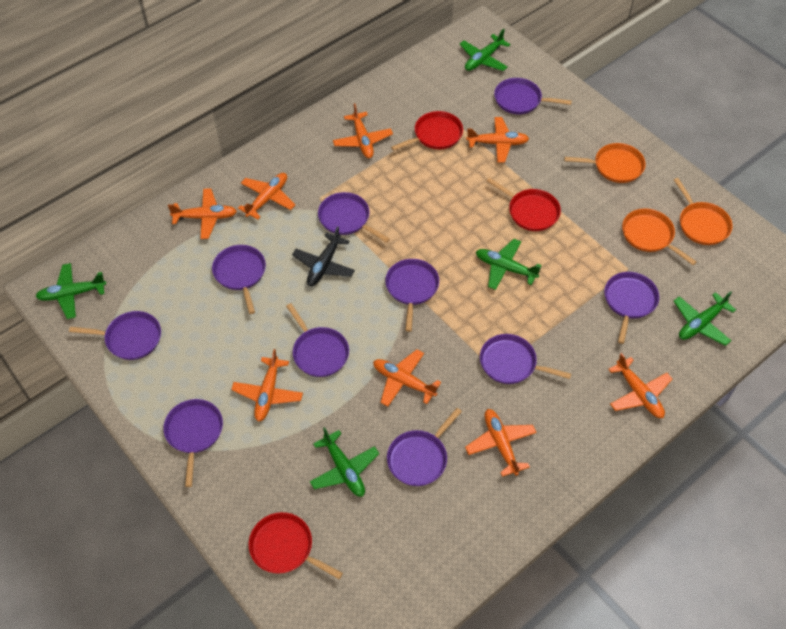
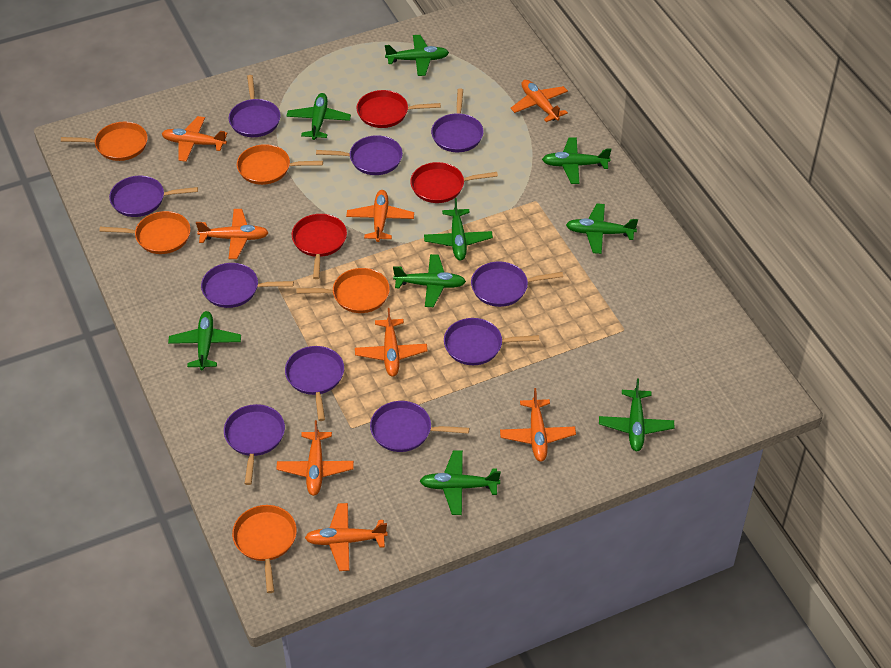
black plane: [292,226,355,286] = 1 -> none = 0
green plane: [35,263,106,319] [310,427,379,497] [460,29,511,71] [476,239,541,290] [674,291,736,346] = 5 -> [168,311,241,370] [287,93,351,140] [385,35,449,76] [393,254,466,307] [420,450,501,515] [424,198,493,261] [542,137,611,184] [566,203,638,254] [599,379,674,451] = 9
orange pan: [564,143,646,183] [622,208,697,265] [674,178,732,245] = 3 -> [61,122,148,161] [99,211,191,254] [232,505,297,593] [237,144,323,185] [296,268,390,313] = 5

